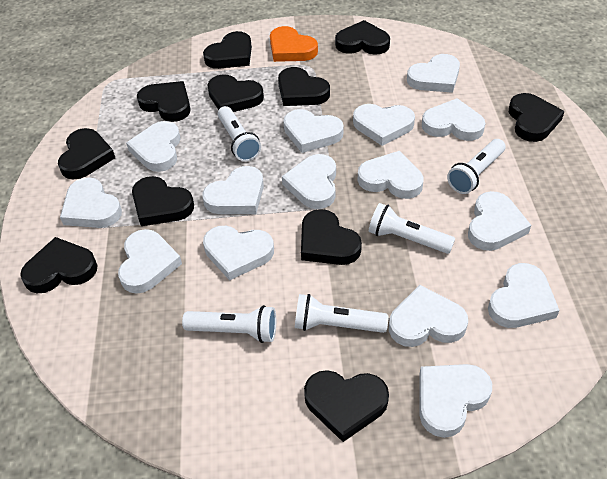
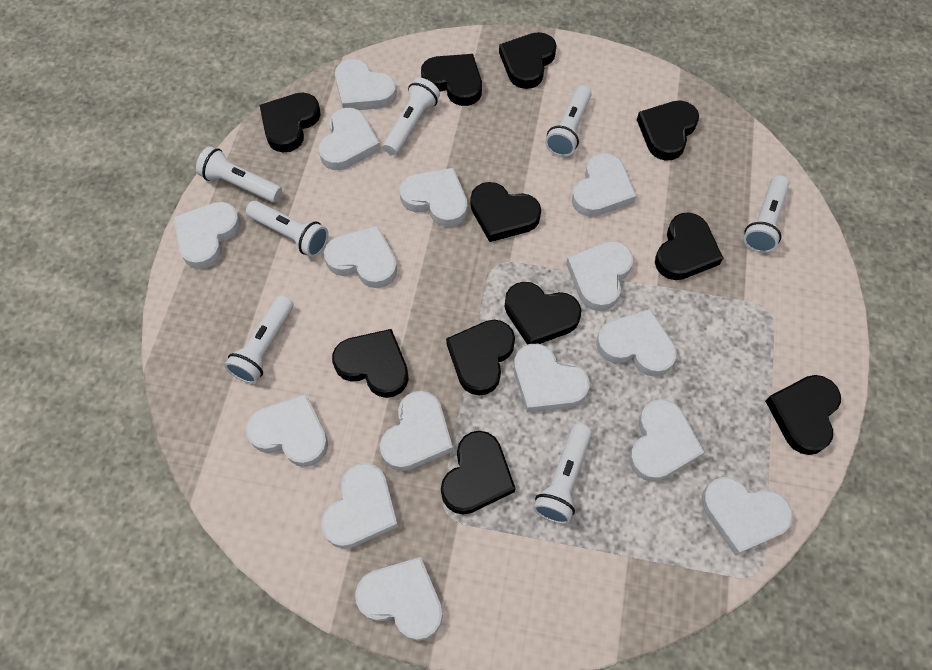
orange heart: [270,26,318,62] = 1 -> none = 0
white flashlight: [182,305,276,343] [218,106,261,161] [295,294,388,333] [369,203,455,254] [447,139,506,194] = 5 -> [196,146,282,203] [224,295,293,384] [246,201,329,257] [383,78,440,155] [533,423,592,524] [545,85,592,157] [744,175,789,253] = 7

